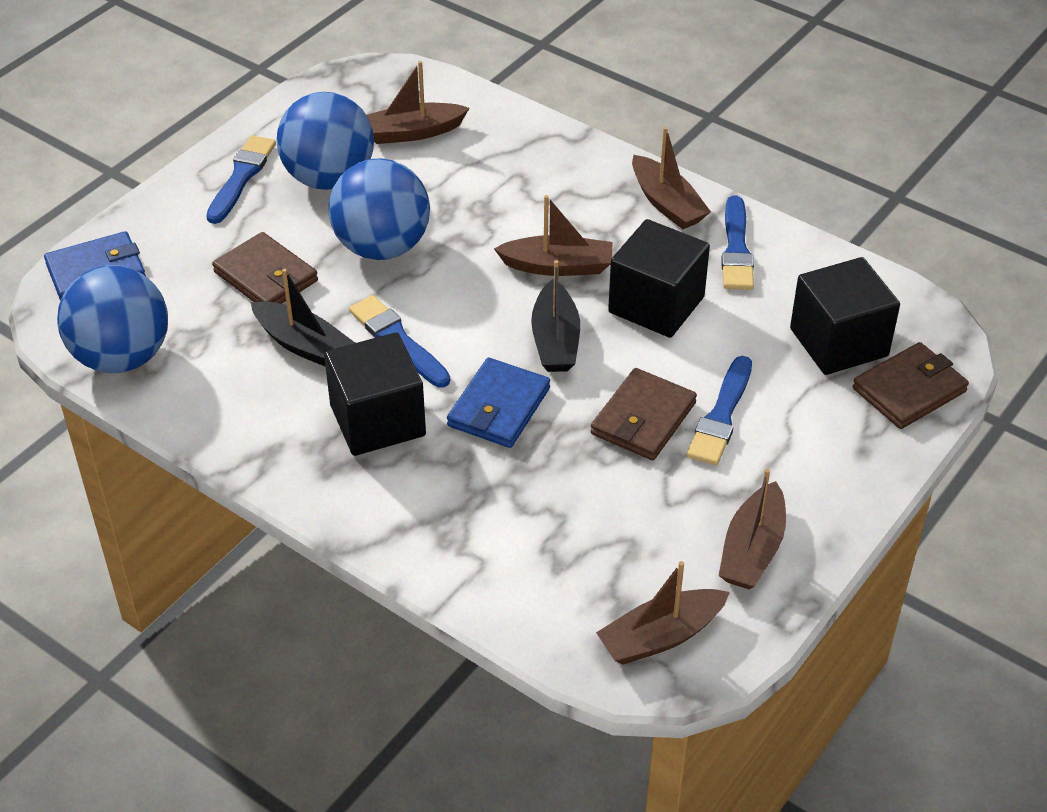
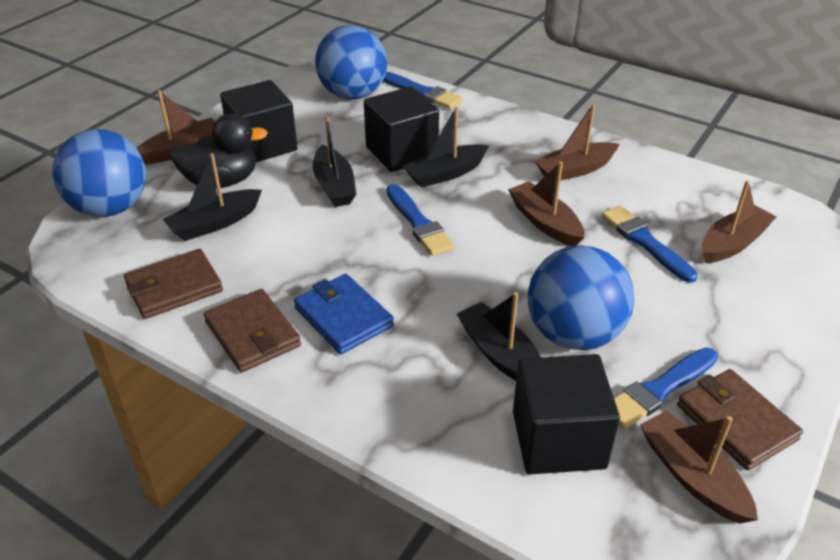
black boat: [251,269,355,367] [531,260,580,372] = 2 -> [163,153,262,241] [313,116,356,207] [403,107,489,188] [457,292,541,381] = 4
black duck: none = 0 -> [170,113,268,188] = 1
blue wallet: [44,231,146,301] [447,357,550,448] = 2 -> [294,274,394,354] = 1

